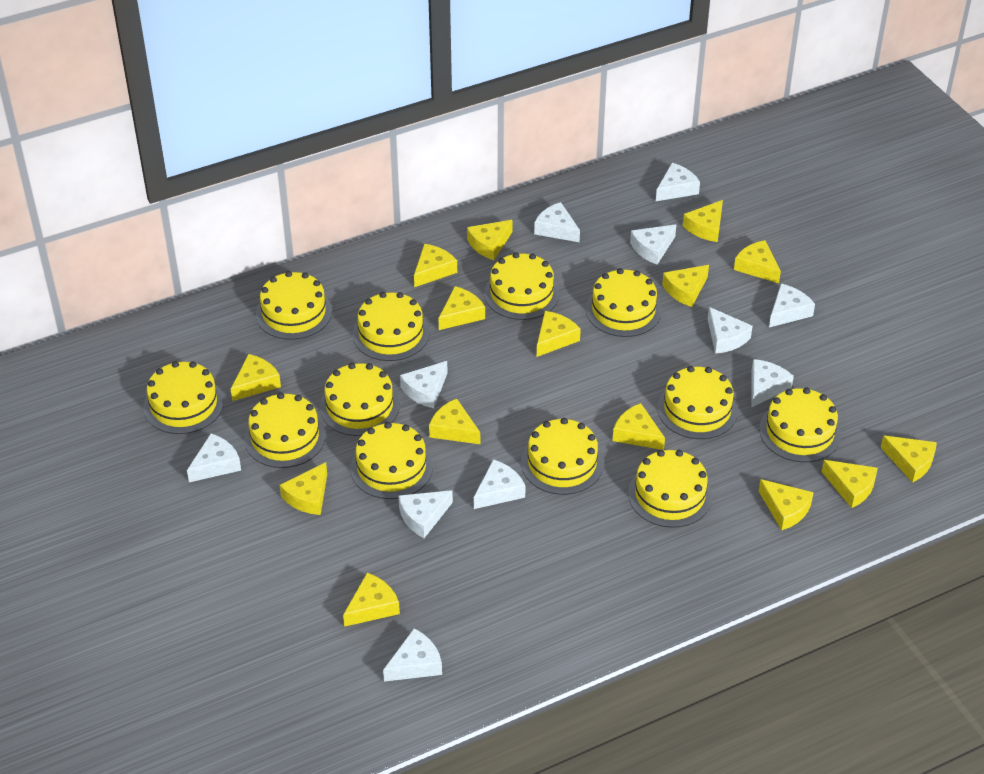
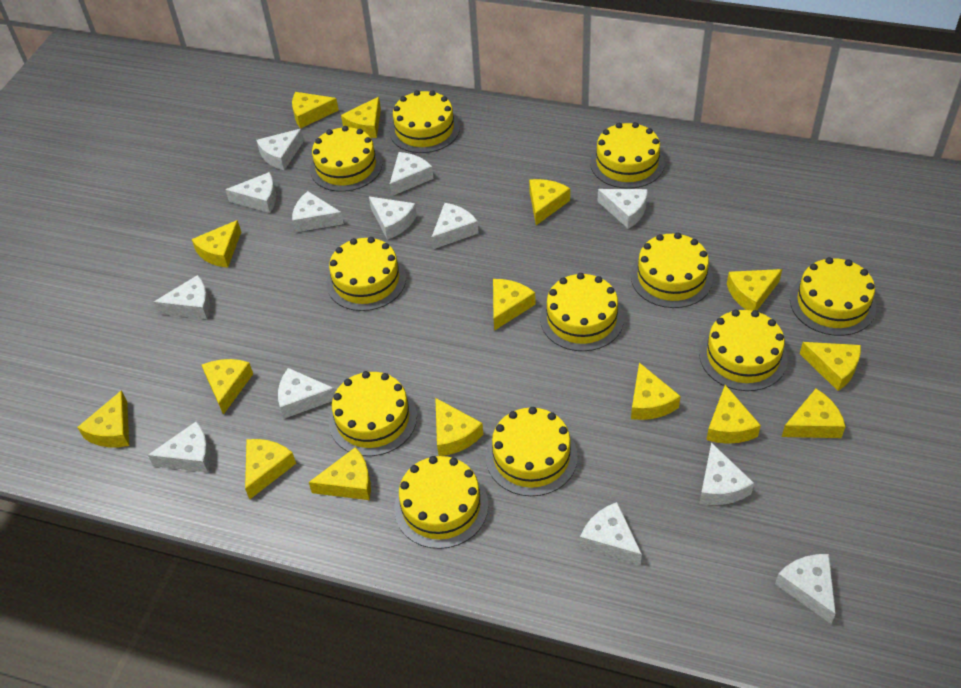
white cheese: [187,433,241,482] [383,628,442,682] [399,490,453,538] [400,361,448,408] [474,459,526,509] [534,202,580,242] [630,224,677,265] [656,163,700,201] [708,307,753,354] [751,359,794,408] [769,284,815,327] = 11 -> [148,421,211,472] [154,275,210,319] [225,172,276,213] [256,129,304,170] [278,368,335,419] [292,191,344,232] [369,197,417,240] [390,152,434,196] [431,203,479,249] [580,502,642,565] [597,189,648,229] [700,443,754,505] [775,554,836,624] = 13
yellow cake: [144,361,224,434] [244,393,326,468] [256,271,332,340] [320,363,400,436] [350,422,433,499] [353,292,429,361] [484,252,559,320] [521,418,604,495] [586,268,662,337] [628,450,712,528] [657,366,738,439] [759,388,841,462] = 12 -> [310,126,382,192] [327,237,406,311] [329,371,417,456] [389,90,460,153] [394,456,488,549] [486,407,578,496] [540,273,624,351] [590,122,665,189] [631,233,713,308] [699,310,788,391] [790,257,876,336] = 11

